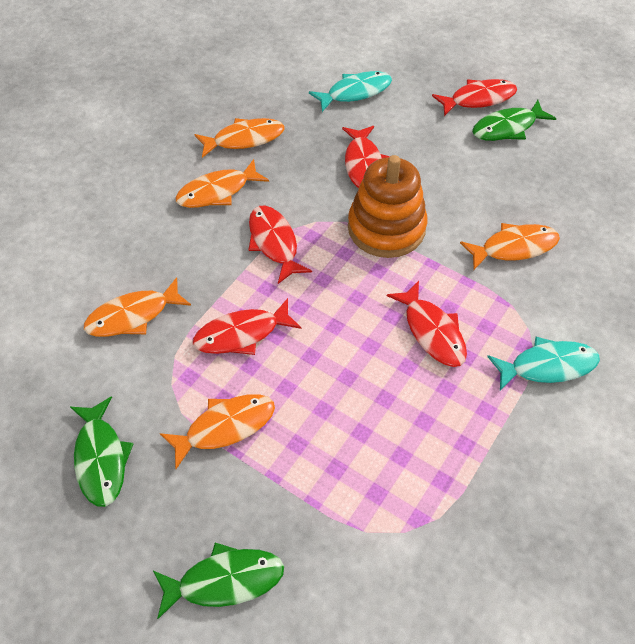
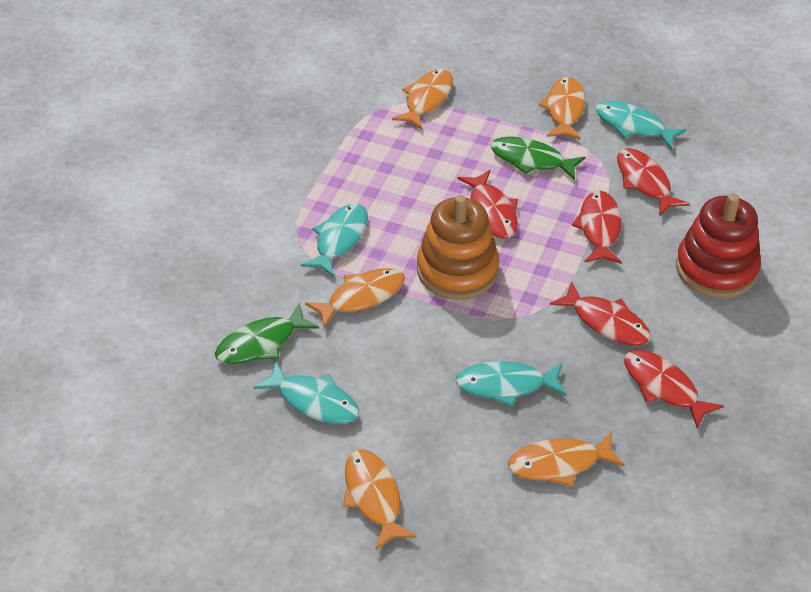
green fish: [70,396,133,507] [153,543,284,619] [472,100,557,141] = 3 -> [215,303,319,364] [491,137,585,180] = 2
red stacking toy: none = 0 -> [676,194,761,298] = 1
turquoise fish: [309,71,392,112] [487,337,600,391] = 2 -> [253,361,359,424] [300,203,368,277] [455,361,567,407] [596,101,687,150] = 4

